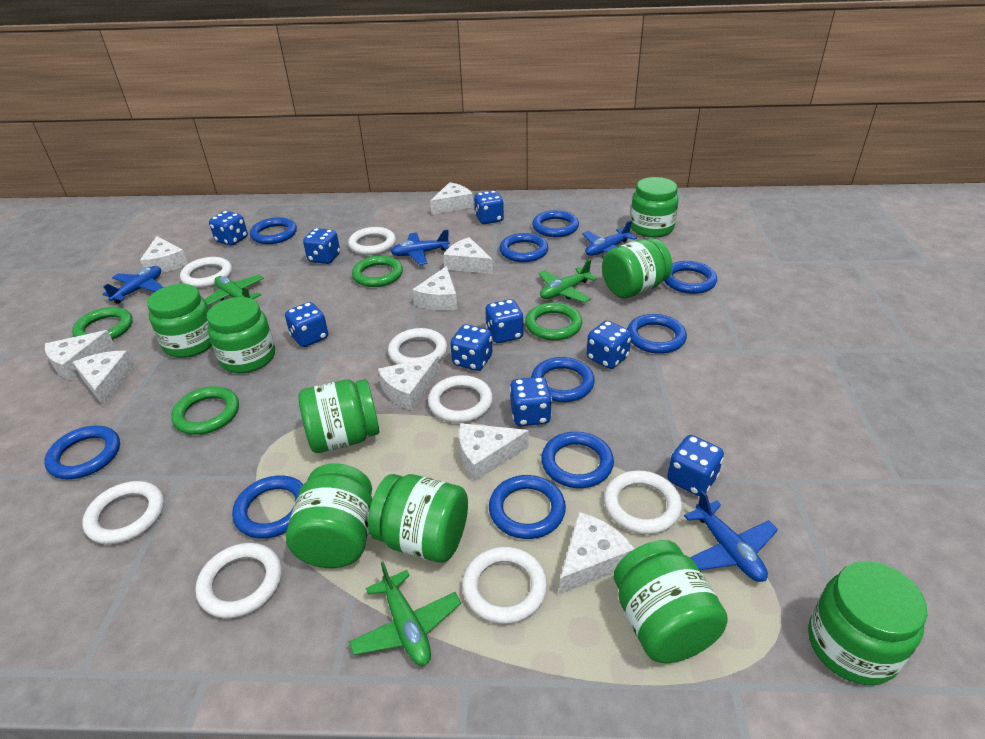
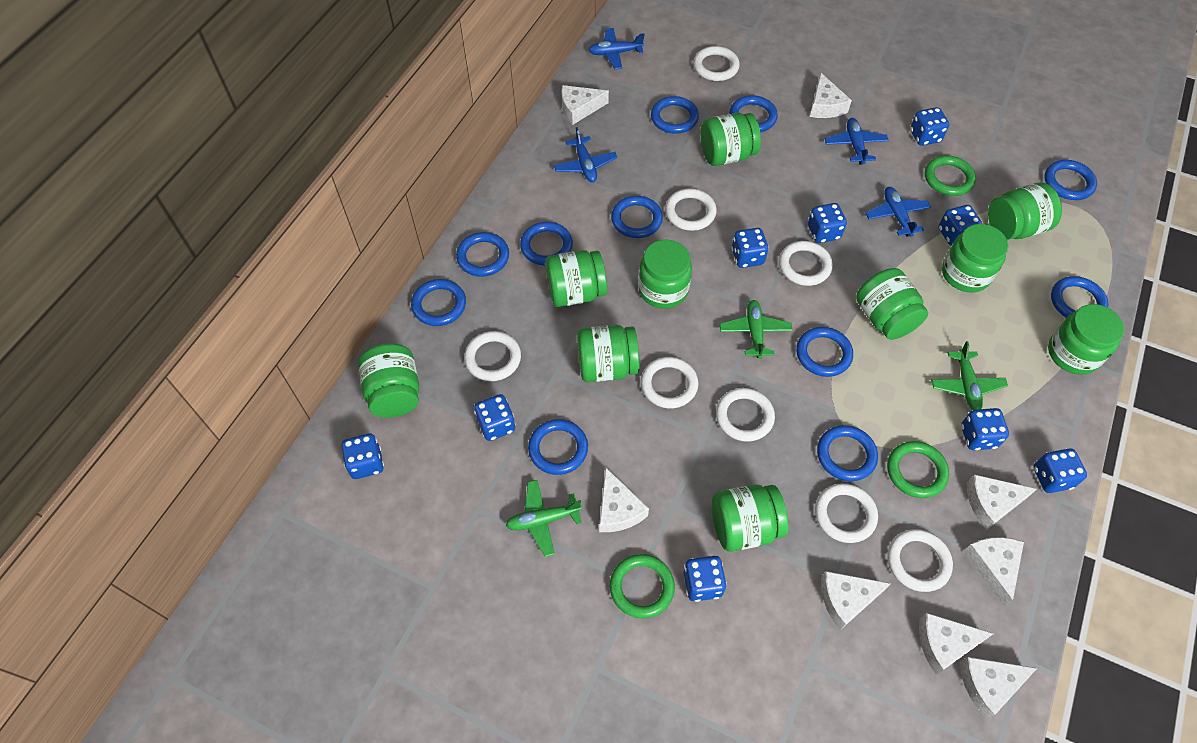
blue ring: [44,426,120,479] [232,475,304,538] [250,217,297,244] [489,475,566,539] [499,233,548,262] [531,357,595,402] [532,210,579,237] [541,432,614,488] [627,314,687,354] [664,261,717,294] = 10 -> [411,279,466,326] [456,232,509,277] [520,222,573,266] [528,419,588,475] [611,196,663,238] [651,96,699,134] [730,95,778,132] [796,327,853,377] [817,425,878,481] [1044,160,1097,200] [1051,276,1109,318] = 11
green jar: [147,284,212,358] [207,297,275,373] [286,463,372,568] [298,379,379,453] [368,474,468,563] [602,238,672,298] [614,540,728,663] [630,177,679,238] [808,561,927,685] = 9 -> [358,343,419,418] [545,250,607,307] [577,325,640,382] [638,240,692,309] [701,113,761,166] [712,484,788,552] [856,268,928,340] [942,224,1008,292] [988,182,1062,240] [1048,304,1125,375] = 10
green ring: [72,307,132,340] [171,386,239,435] [352,256,403,287] [525,302,582,340] = 4 -> [610,554,675,619] [887,441,949,498] [925,155,976,196] = 3
white cheese: [45,330,115,381] [73,351,134,406] [140,236,188,273] [378,356,440,410] [412,266,457,310] [430,182,474,214] [443,237,493,274] [459,423,529,482] [559,512,635,595] = 9 -> [561,85,609,125] [599,468,649,532] [810,73,852,118] [821,571,891,630] [919,613,994,674] [960,657,1037,719] [964,537,1024,606] [967,474,1037,530] = 8

